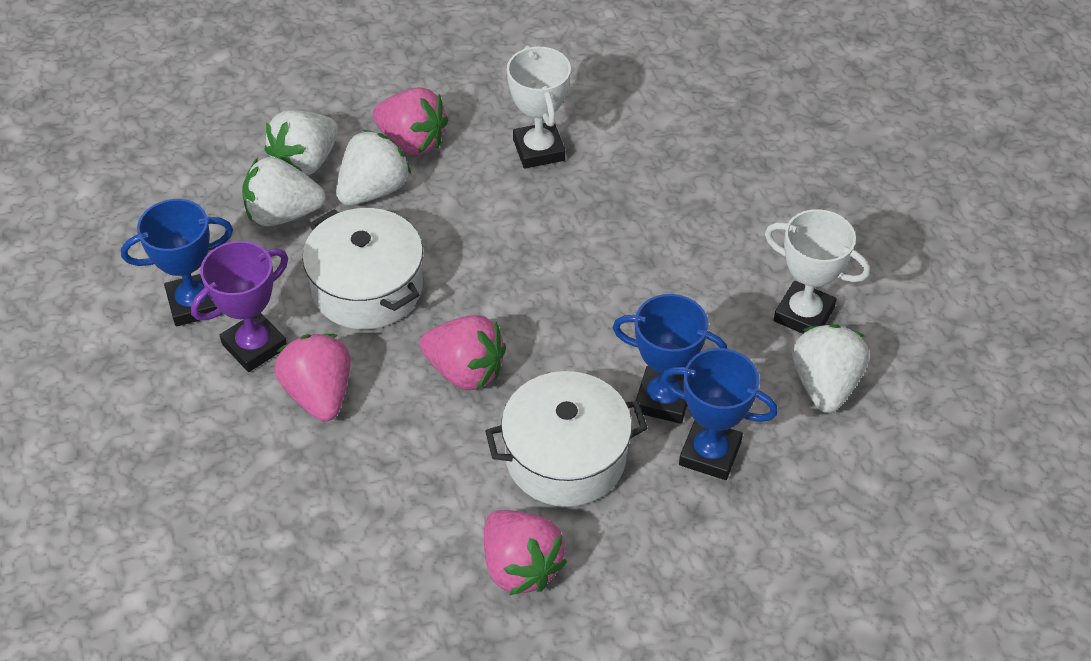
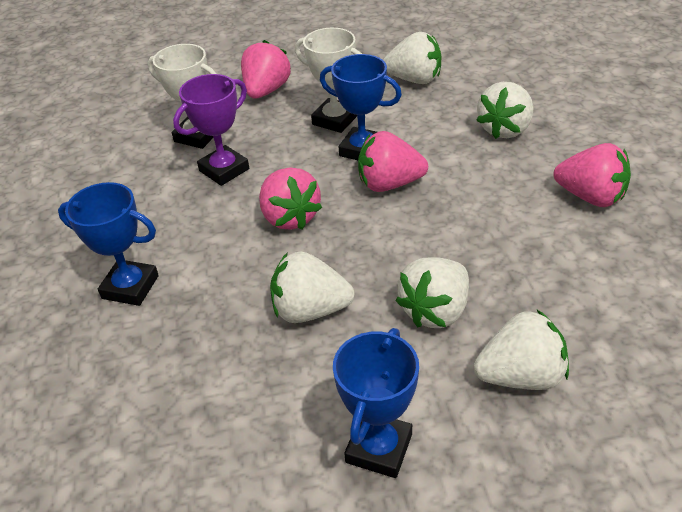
white pot: [302,208,423,329] [485,371,647,507] = 2 -> none = 0
white strawberry: [242,157,326,226] [265,110,338,176] [336,130,411,205] [792,324,869,413] = 4 -> [270,252,354,323] [383,32,441,84] [395,257,469,328] [474,310,569,390] [476,82,533,139] = 5

